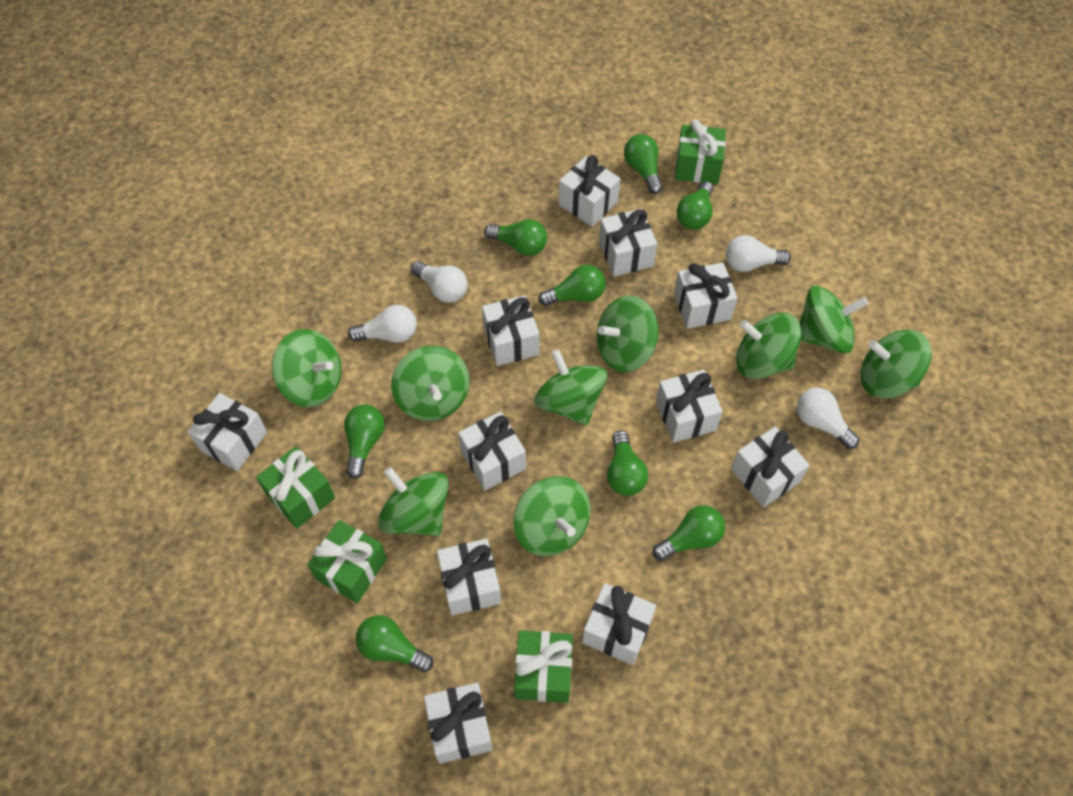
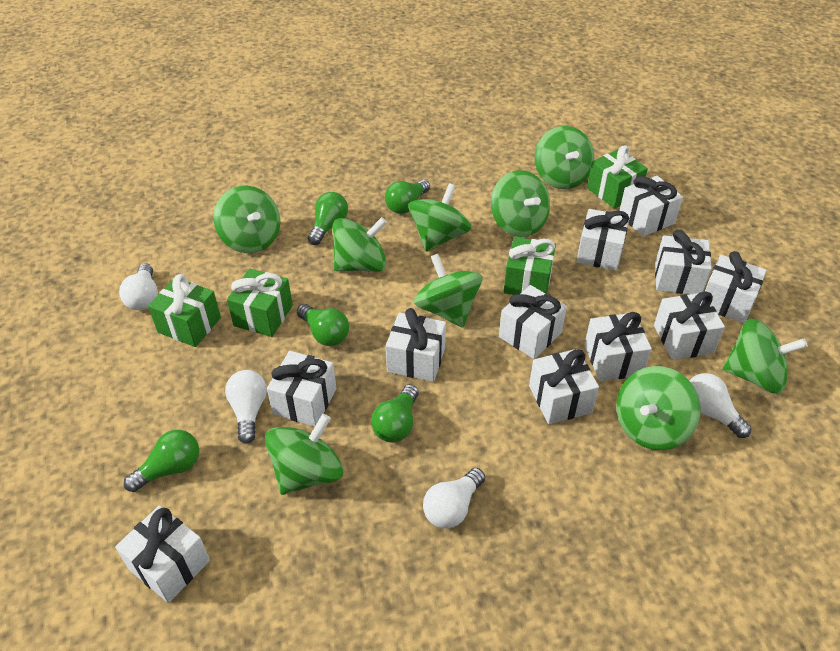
green light bulb: [344,405,385,479] [356,615,434,672] [484,219,547,256] [538,265,606,306] [607,430,648,496] [624,134,662,194] [653,505,725,561] [677,181,713,230] = 8 -> [124,430,199,492] [297,304,349,346] [308,192,348,245] [371,384,419,442] [385,179,430,214] = 5

